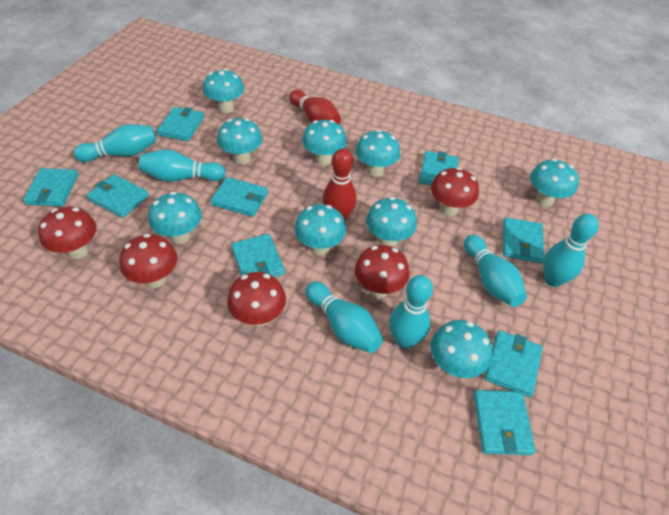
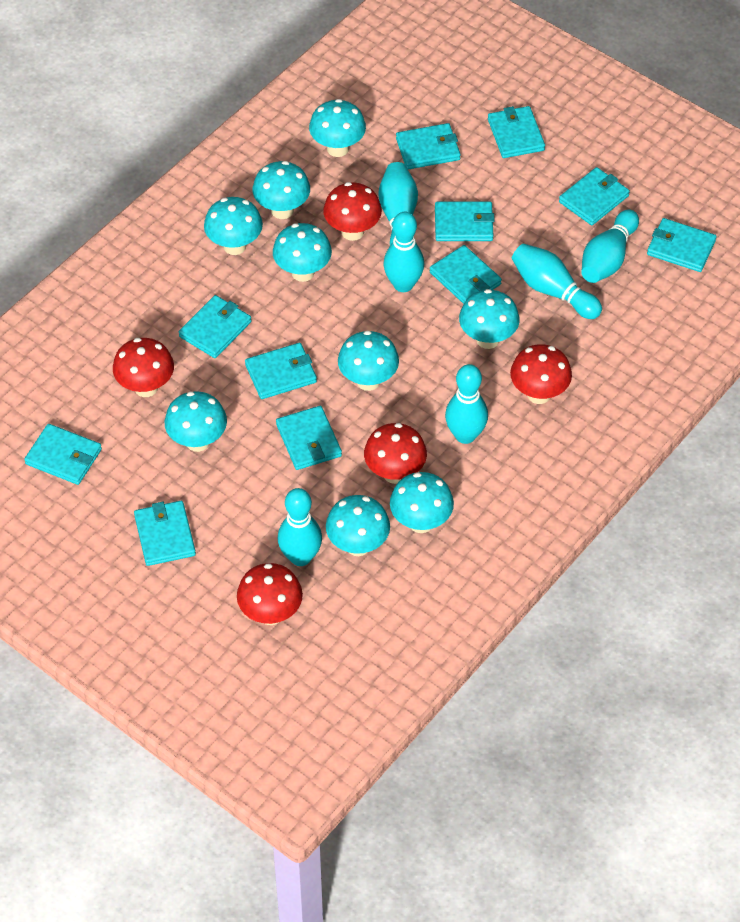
red bowling pin: [289,90,341,124] [323,149,357,221] = 2 -> none = 0
turquoise wallet: [23,168,78,207] [86,174,149,218] [157,107,204,141] [210,177,268,217] [231,234,285,277] [419,151,459,185] [473,390,536,455] [484,330,543,397] [503,217,545,263] = 9 -> [24,424,102,485] [134,501,196,566] [179,295,252,358] [245,343,317,399] [276,406,342,470] [396,123,461,170] [430,245,502,304] [435,201,495,241] [488,106,545,158] [559,167,630,225] [647,218,717,272] = 11

